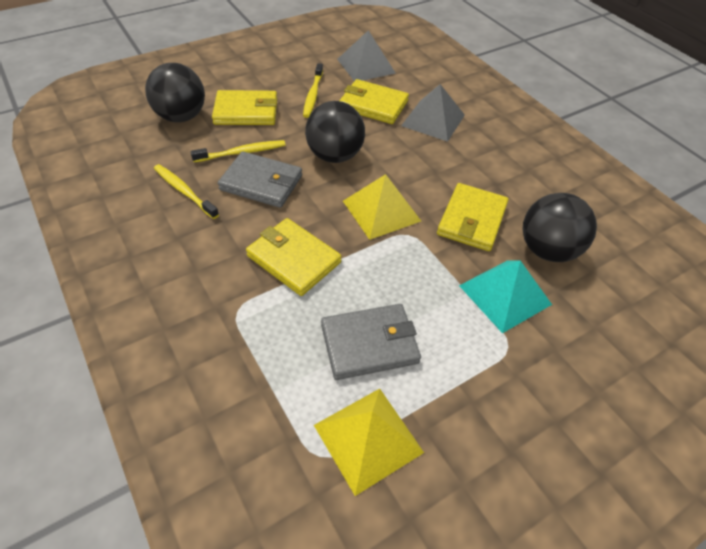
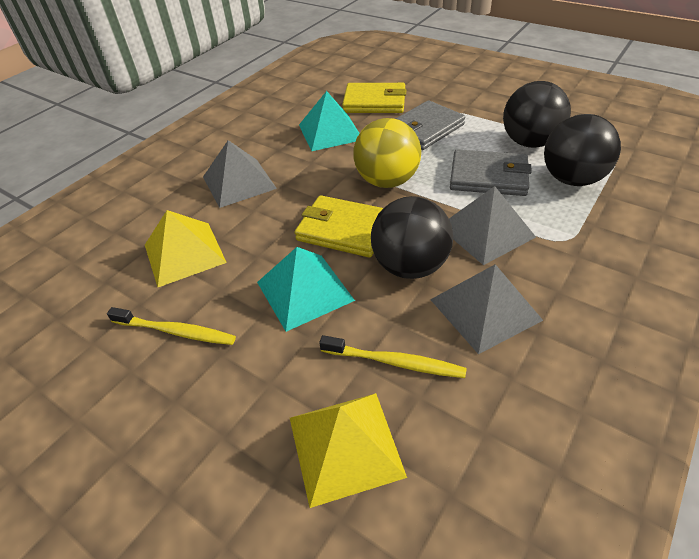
grey pyramid: [337,30,396,81] [401,84,465,142] = 2 -> [203,140,277,208] [430,264,543,354] [449,186,536,265] = 3
turquoise pyramid: [459,260,552,333] = 1 -> [257,247,355,332] [299,91,360,151] = 2
yellow ball: none = 0 -> [353,118,421,188] = 1
yellow toothbrush: [154,164,219,219] [191,140,285,162] [303,63,323,118] = 3 -> [107,307,236,345] [319,335,467,378] = 2
yellow wallet: [212,90,277,125] [246,218,342,296] [339,79,409,124] [437,183,509,251] = 4 -> [294,195,383,258] [342,83,406,113] = 2

